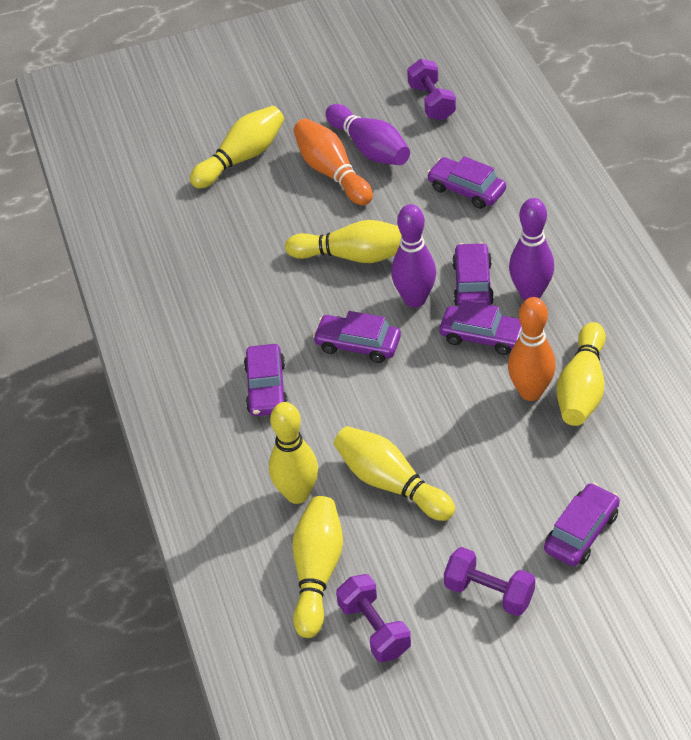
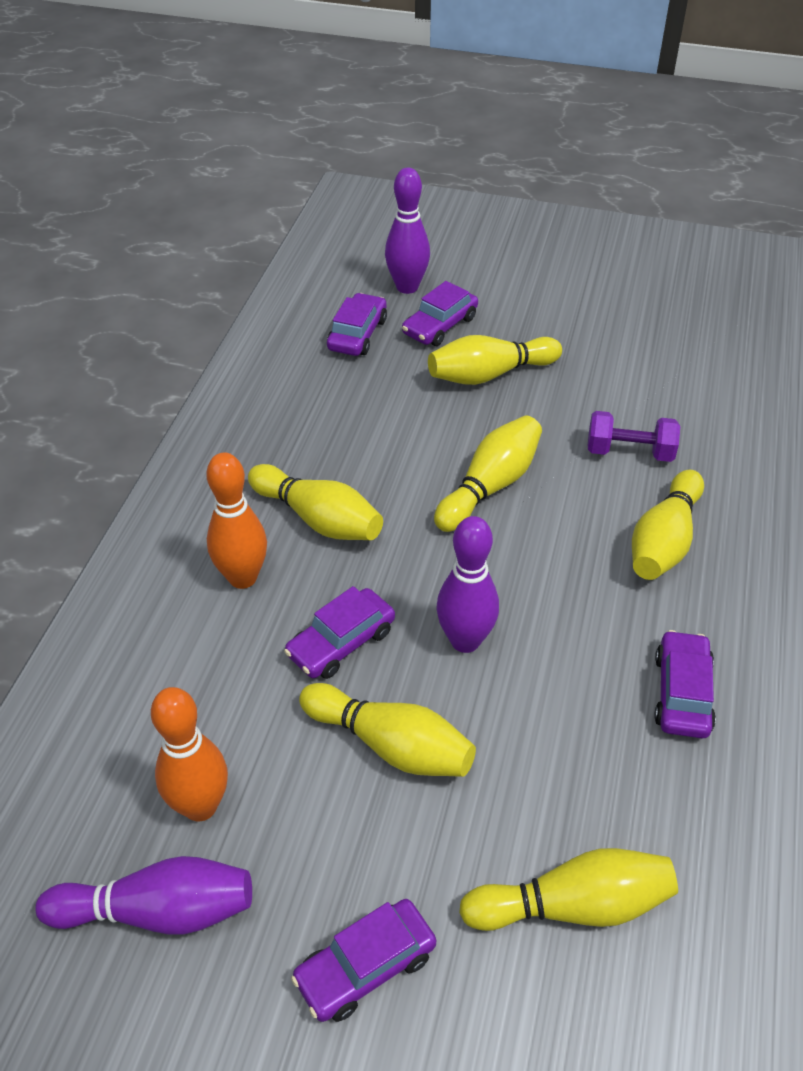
purple car: [244,344,288,416] [313,311,401,363] [427,156,506,209] [439,300,522,355] [452,242,494,307] [544,483,620,566] = 6 -> [284,586,395,679] [291,899,436,1022] [327,293,387,356] [402,281,478,346] [654,630,716,738] = 5
purple dumbbell: [336,574,411,662] [407,59,456,120] [444,547,535,616] = 3 -> [587,411,680,462] = 1

